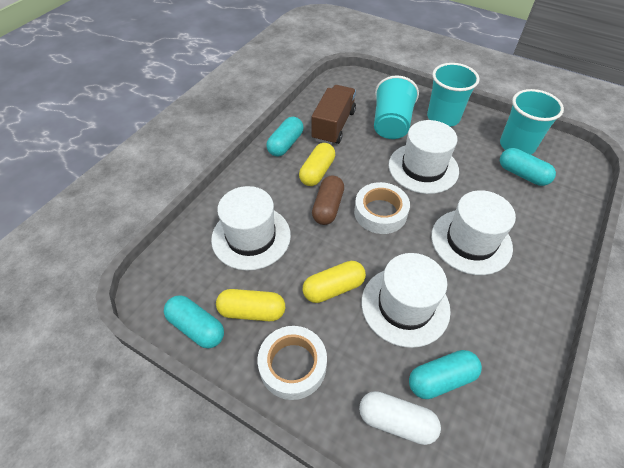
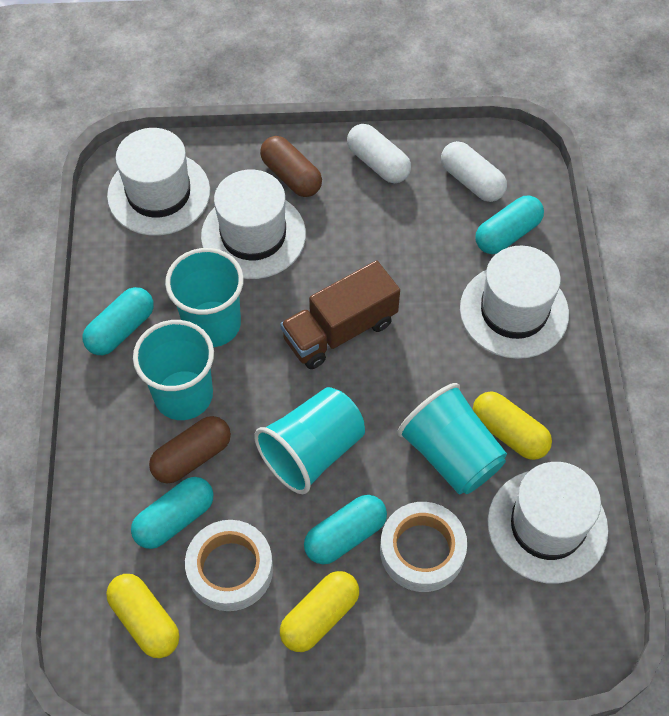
brown capsule: [312,175,344,225] = 1 -> [149,416,231,483] [260,136,322,197] = 2
turquoise cup: [374,75,419,139] [427,63,480,127] [500,89,564,155] = 3 -> [133,320,214,420] [165,248,244,347] [254,387,365,494] [397,383,507,494] = 4
white capsule: [359,391,441,445] = 1 -> [347,124,411,183] [441,141,507,202] = 2

